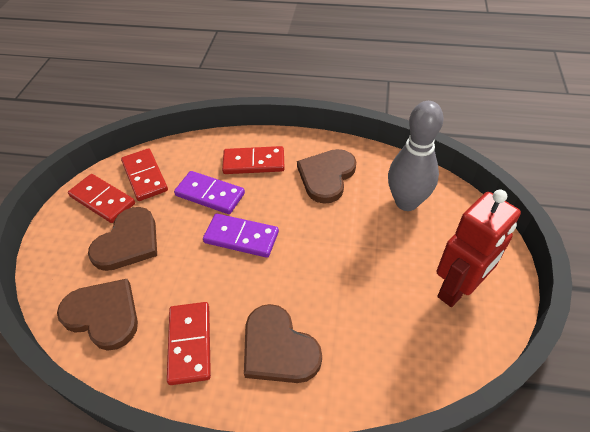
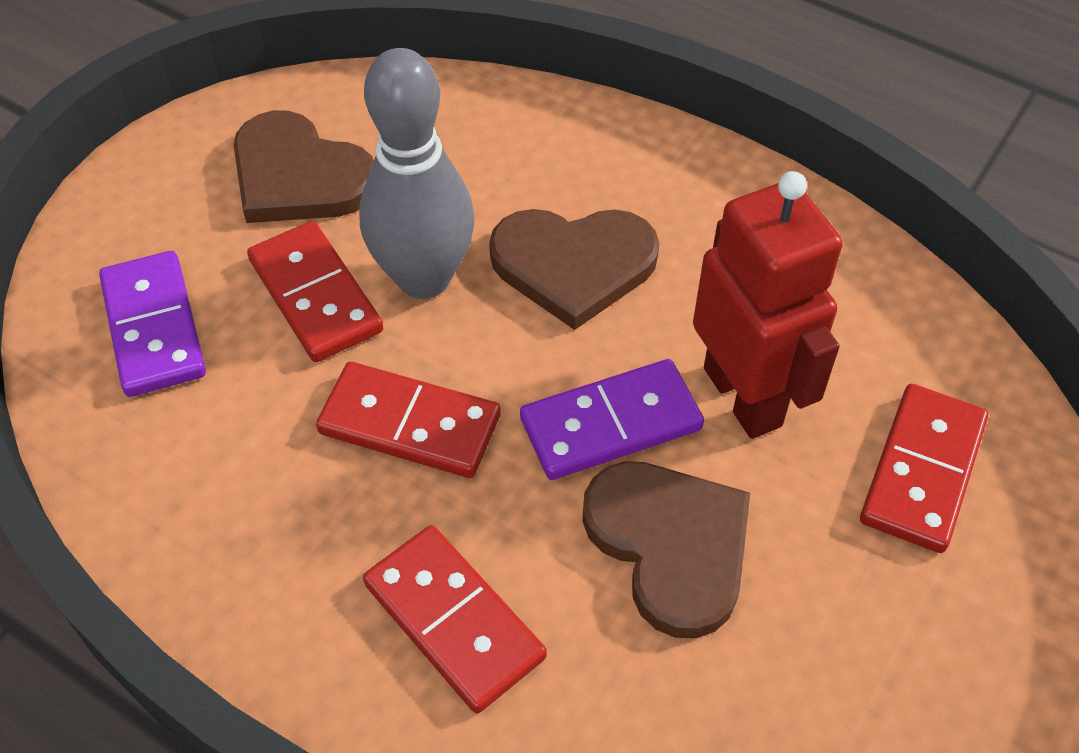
brown heart: [57,279,138,351] [88,207,157,271] [244,304,322,383] [297,149,356,204] = 4 -> [233,111,374,223] [489,209,659,330] [582,461,750,639] = 3

